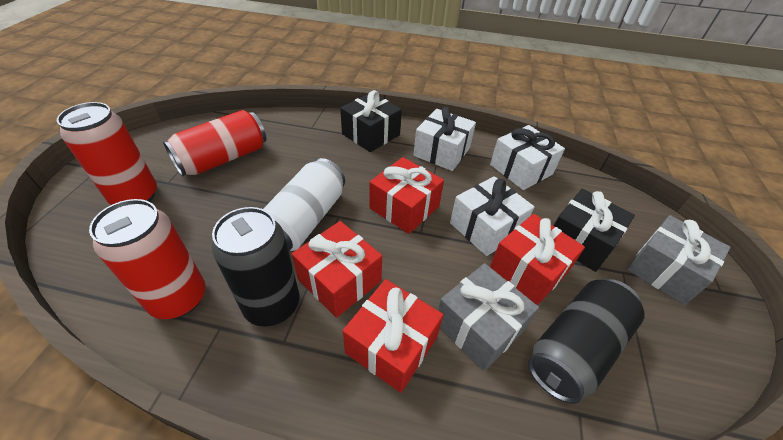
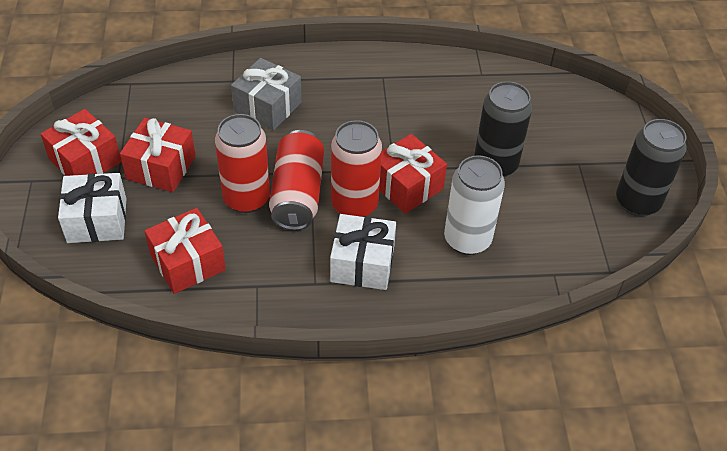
black gift: [340,90,402,152] [554,188,635,272] = 2 -> none = 0
grey gift: [438,263,539,371] [627,215,731,305] = 2 -> [231,58,302,130] = 1
white gift: [413,107,476,171] [450,176,534,256] [490,125,565,190] = 3 -> [58,173,127,243] [330,214,396,290] = 2

